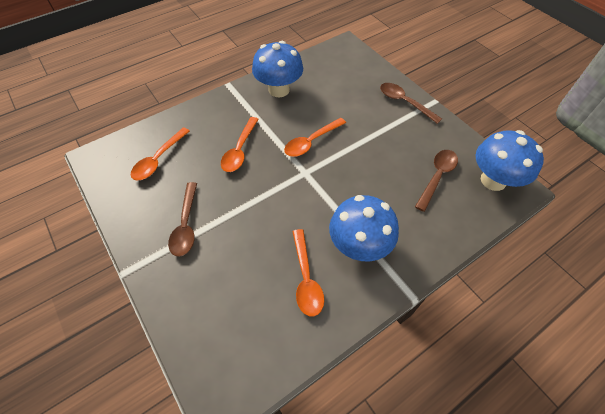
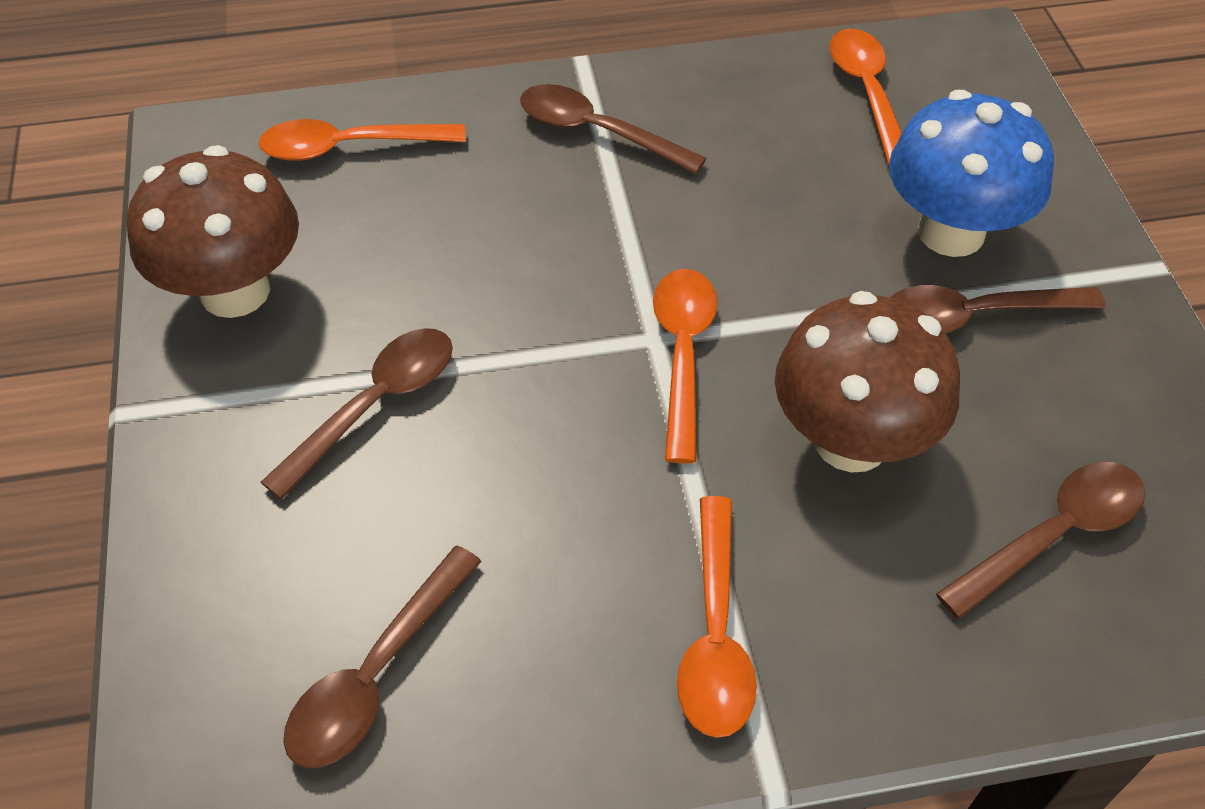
blue mushroom: [252,41,303,97] [329,195,399,261] [475,130,544,191] = 3 -> [889,90,1054,257] = 1
brown mushroom: none = 0 -> [127,145,299,318] [775,291,960,473] = 2
brown spoon: [168,182,197,257] [380,83,442,124] [415,150,458,212] = 3 -> [261,328,453,499] [283,546,482,768] [520,84,706,174] [890,285,1106,333] [936,462,1145,619] = 5

